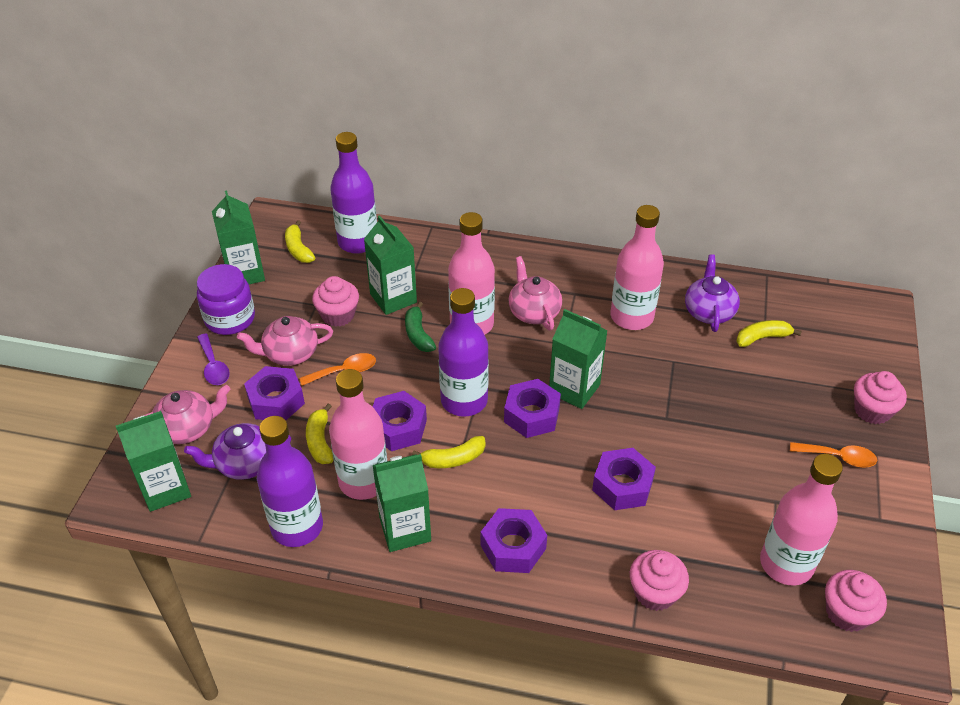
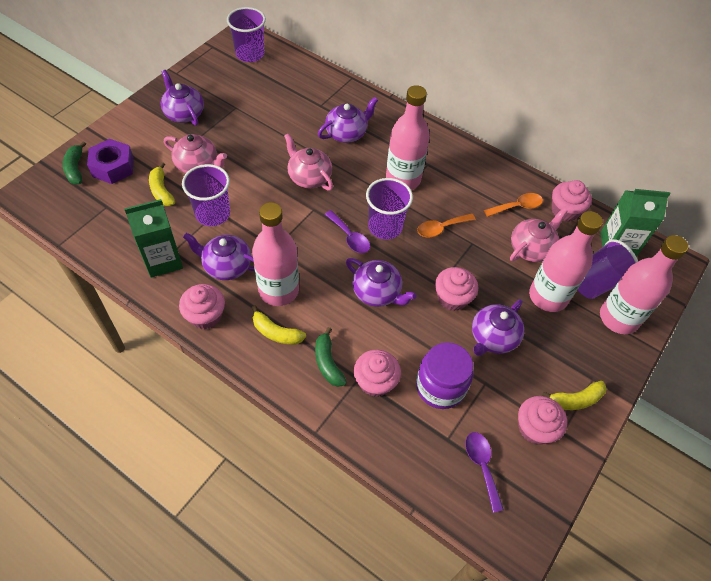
green banana: [405,302,436,352] = 1 -> [63,141,86,184] [315,327,347,387] = 2
green carton: [116,411,191,512] [212,190,265,284] [364,215,417,315] [373,454,431,552] [549,309,608,409] = 5 -> [124,199,183,278] [600,189,670,257] = 2
pink cupcake: [312,276,359,327] [630,550,689,611] [825,570,887,632] [854,371,907,424] = 4 -> [179,284,225,329] [354,350,401,397] [435,267,478,311] [518,396,567,445] [552,180,592,222] = 5
purple bottle: [257,416,323,547] [330,132,377,254] [438,288,489,417] = 3 -> none = 0
purple cup: none = 0 -> [182,164,230,226] [227,7,266,62] [366,178,413,240] [577,239,638,299] = 4
purple nut: [244,366,305,420] [373,391,427,451] [481,508,547,573] [504,379,561,438] [592,448,656,510] = 5 -> [87,139,134,184] = 1
purple spoon: [197,334,230,385] = 1 -> [325,210,370,253] [465,432,504,513] = 2
purple teapot: [184,423,291,480] [685,254,740,332] = 2 -> [161,70,204,126] [183,233,255,280] [318,97,378,143] [346,258,417,307] [472,299,524,356] = 5
yellow banana: [285,220,316,263] [306,404,333,464] [412,436,486,468] [736,320,802,347] = 4 -> [149,162,175,206] [252,306,306,345] [542,381,607,410] = 3

